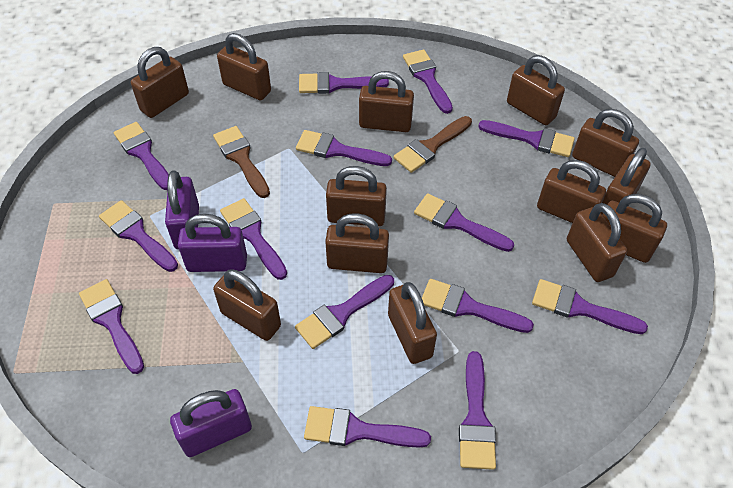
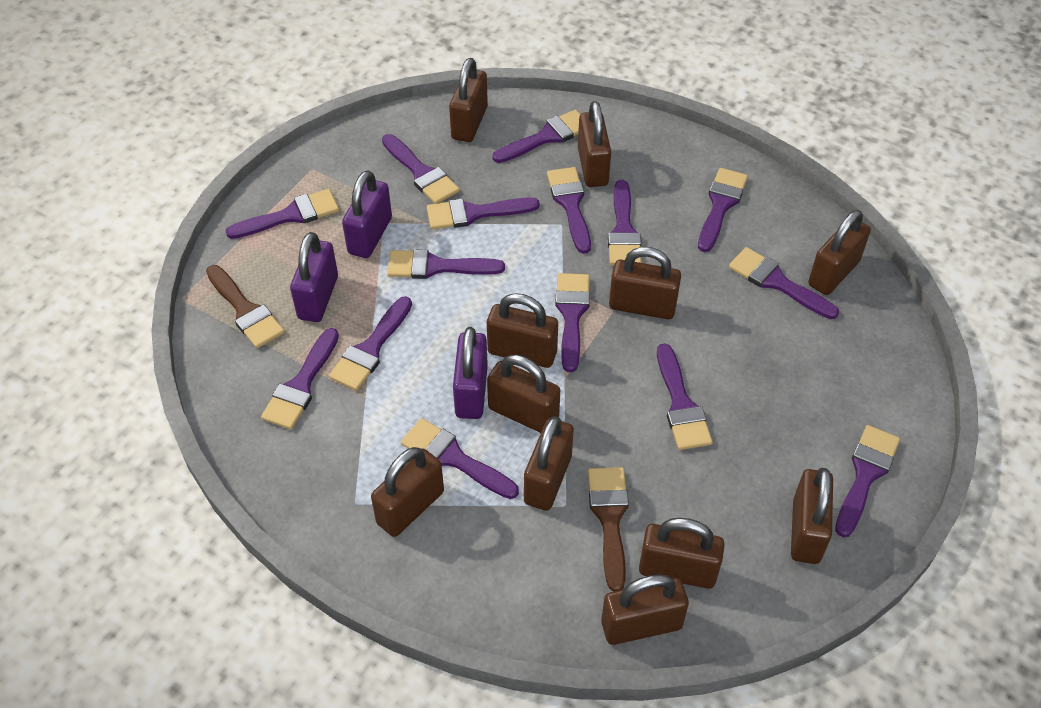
brown padlock: [131,47,189,118] [213,269,281,341] [217,33,271,101] [325,213,389,273] [326,166,387,226] [359,71,414,132] [388,282,437,364] [507,55,565,125] [537,160,606,223] [567,203,627,282] [572,109,639,177] [601,148,651,215] [602,194,667,263] = 13 -> [371,447,444,537] [449,58,488,142] [487,293,558,368] [487,355,560,433] [524,416,574,511] [578,101,611,187] [601,574,689,645] [609,247,681,319] [639,518,725,589] [791,468,833,564] [808,210,871,295] = 11
purple brush: [79,279,144,374] [99,200,178,272] [114,122,169,190] [220,198,287,280] [295,275,394,349] [296,130,392,166] [299,72,389,94] [304,406,431,448] [403,50,453,114] [414,193,514,252] [422,279,534,333] [459,351,496,470] [478,120,575,157] [532,279,648,334] = 14 -> [226,189,339,239] [261,328,339,429] [329,296,412,391] [382,134,460,204] [387,249,505,279] [401,418,519,499] [427,198,540,230] [492,109,580,163] [547,167,591,254] [555,273,590,372] [608,180,642,265] [657,343,713,450] [698,168,748,252] [729,247,839,319] [835,425,900,537] = 15

